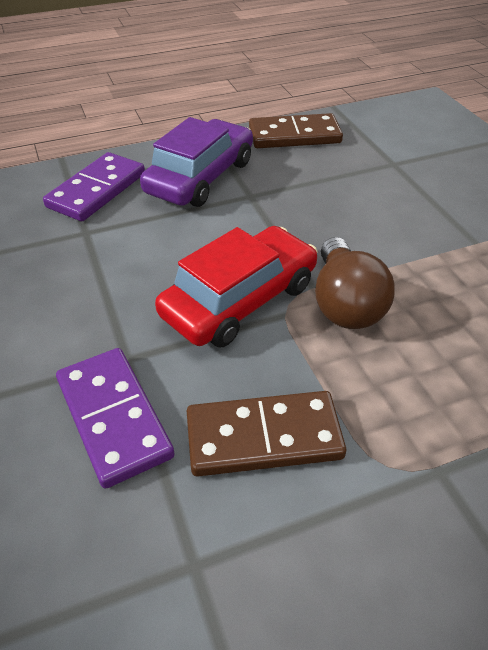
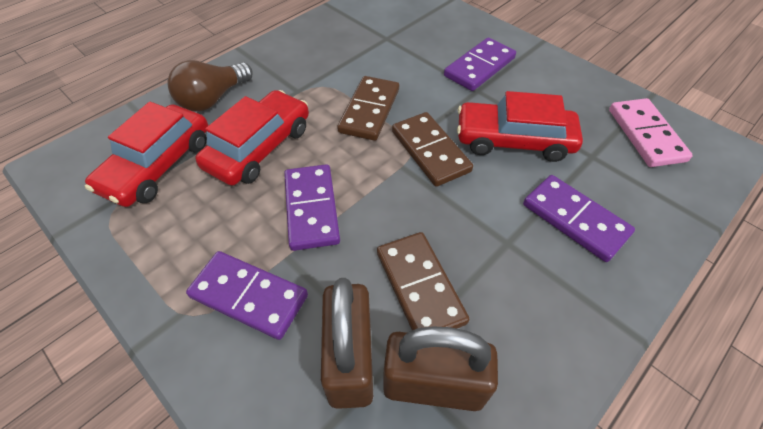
brown domino: [187,391,346,476] [249,113,343,148] = 2 -> [337,76,399,141] [377,232,470,330] [392,112,473,187] = 3
brown padlock: none = 0 -> [321,278,373,409] [383,326,498,411] = 2
pink domino: none = 0 -> [609,98,693,167] = 1
purple car: [140,117,253,207] = 1 -> none = 0
purple domino: [43,152,145,221] [56,348,174,489] = 2 -> [186,251,308,340] [284,164,340,251] [444,38,516,91] [523,175,635,262] = 4
red car: [155,226,317,347] = 1 -> [85,102,208,207] [195,90,309,185] [457,91,583,162] = 3

